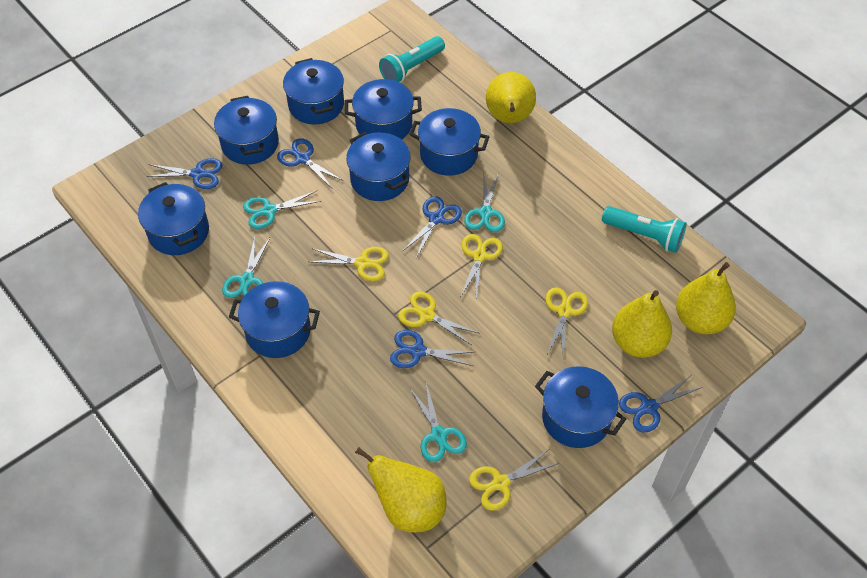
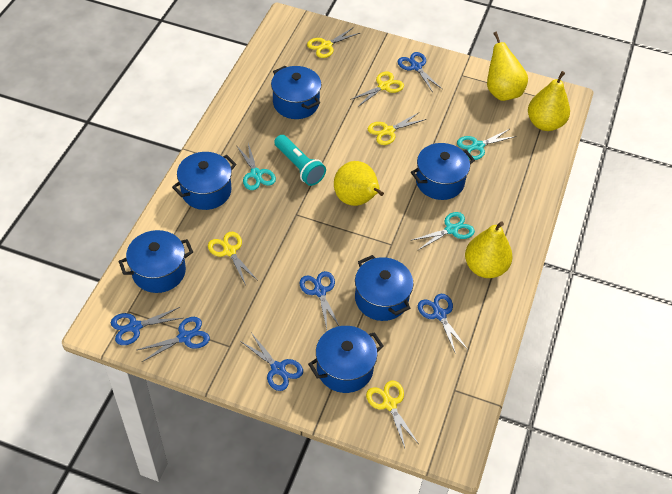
blue pot: [138,182,209,255] [214,96,279,165] [229,281,320,358] [283,58,344,124] [345,79,422,140] [346,132,411,201] [409,108,489,176] [535,366,626,448] = 8 -> [118,230,193,293] [172,152,237,210] [271,66,322,119] [308,326,384,393] [355,255,413,321] [411,143,475,200] = 6
blue scissors: [146,158,222,189] [277,138,343,188] [390,330,473,368] [403,196,462,258] [619,375,703,433] = 5 -> [111,307,182,345] [137,317,210,362] [240,334,303,391] [299,271,339,329] [398,52,442,92] [418,294,468,354] = 6
turquoise flashlight: [379,36,445,82] [602,206,686,253] = 2 -> [274,135,326,186] = 1
turquoise scissors: [222,237,270,298] [243,191,321,229] [410,383,467,462] [464,172,505,232] = 4 -> [236,143,276,190] [412,212,475,251] [457,129,517,160] = 3

